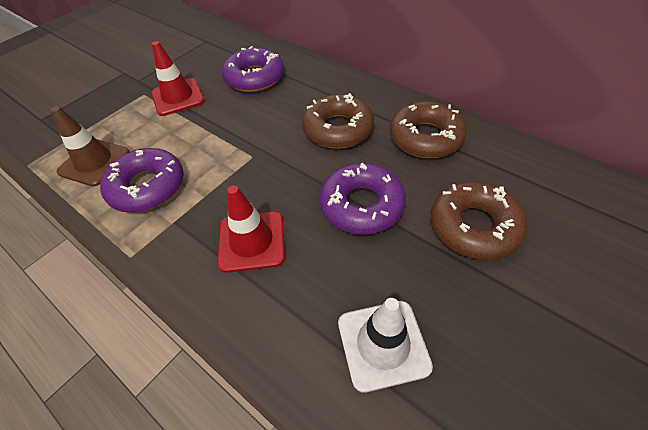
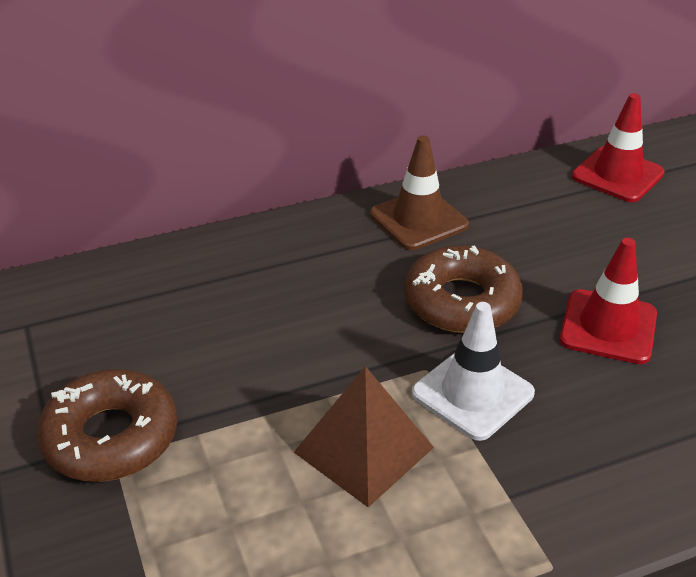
brown donut: [302,93,374,149] [390,101,467,158] [431,181,527,260] = 3 -> [37,369,177,482] [404,245,523,333] = 2
brown pyramid: none = 0 -> [294,366,434,507] = 1
purple donut: [100,148,184,212] [222,46,284,92] [319,163,406,235] = 3 -> none = 0

